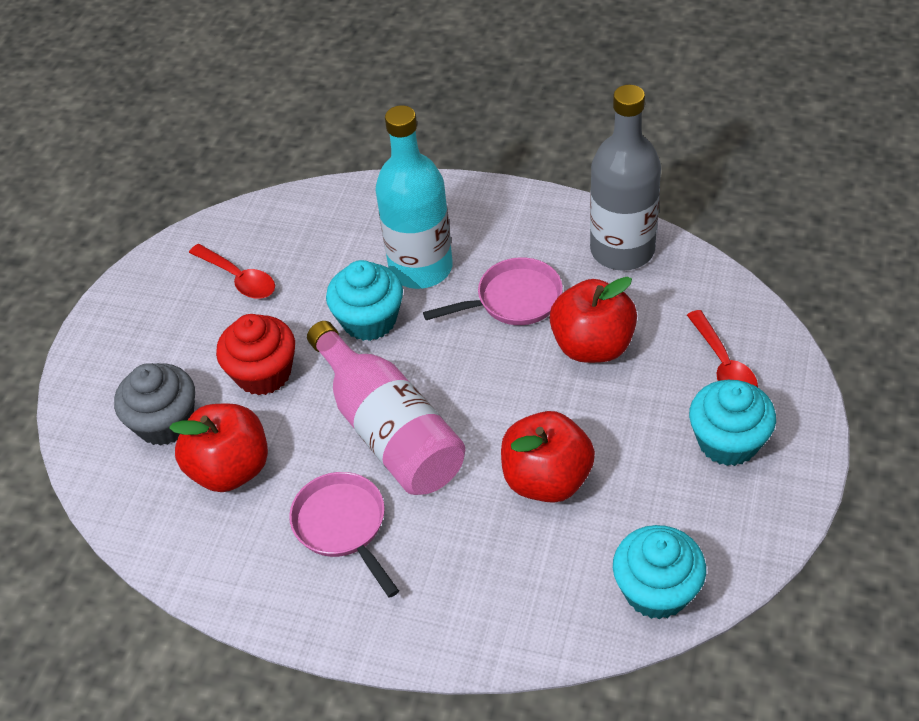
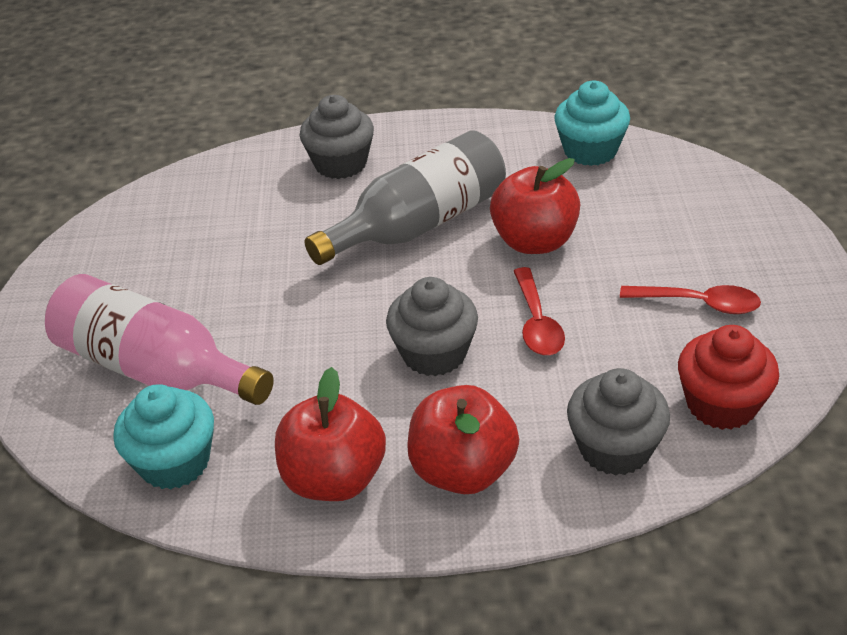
grey cupcake: [114,363,195,446] = 1 -> [299,95,374,179] [386,277,478,376] [567,368,670,476] = 3
pink pan: [289,472,399,598] [423,257,563,325] = 2 -> none = 0
turquoise bottle: [376,105,453,289] = 1 -> none = 0
turquoise cupcake: [326,260,403,341] [613,525,706,620] [689,380,776,466] = 3 -> [113,384,214,490] [554,81,630,166] = 2

